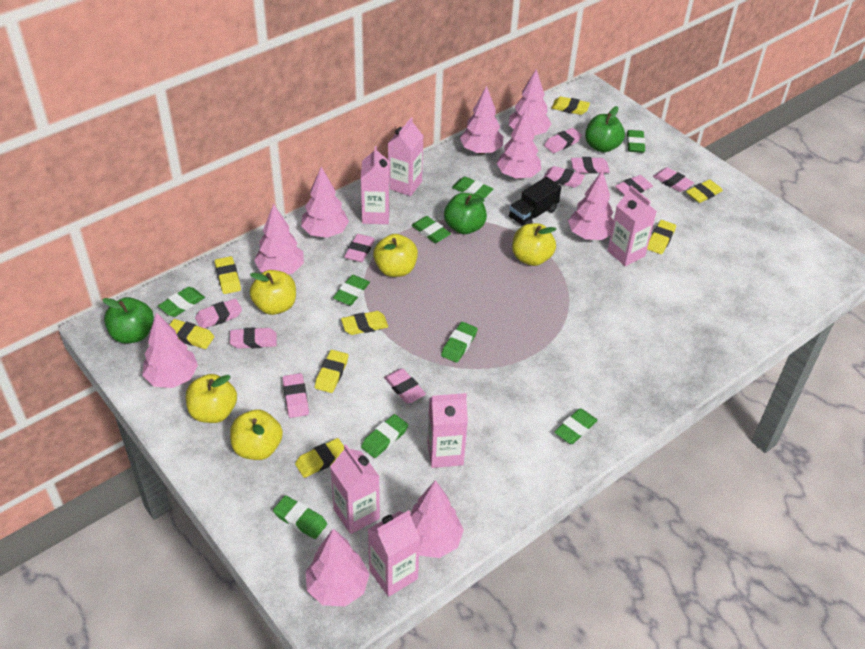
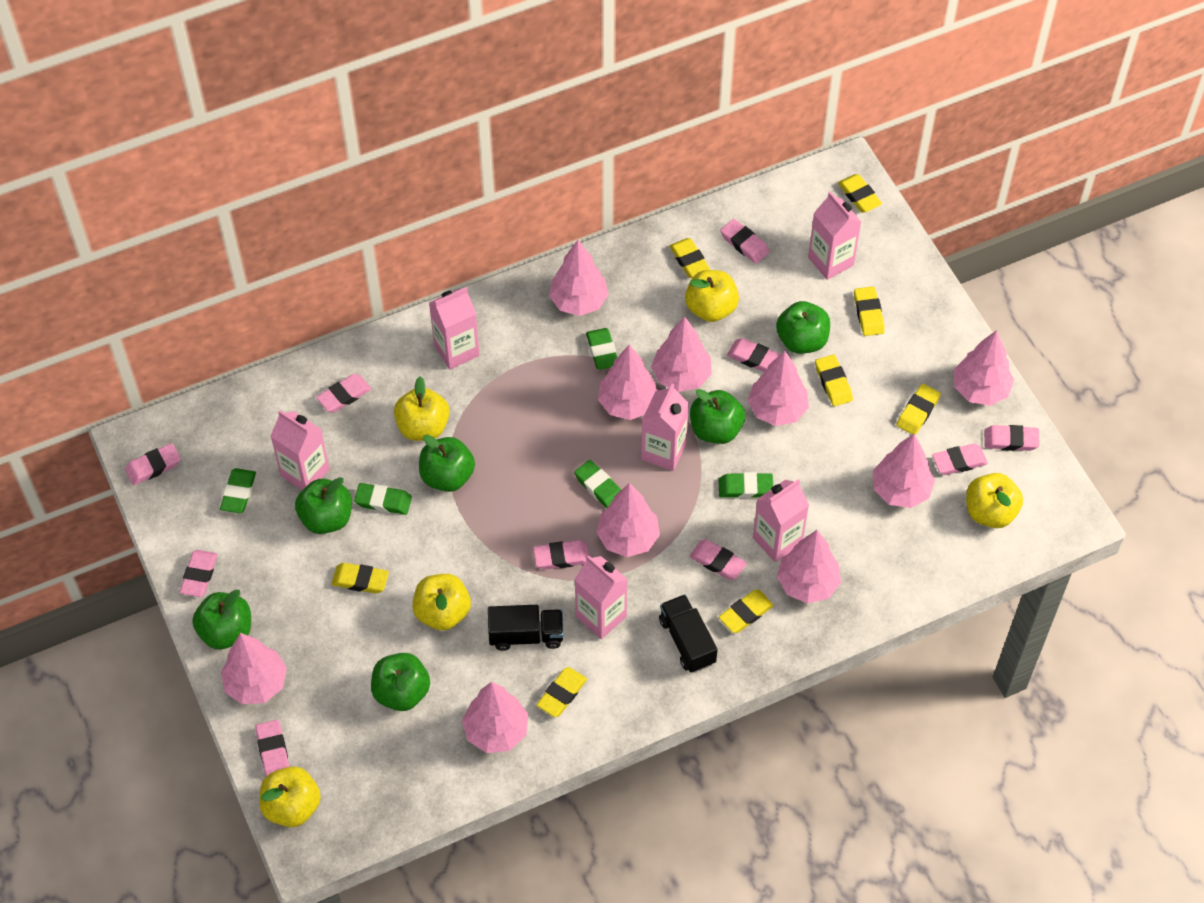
black truck: [509,177,561,226] = 1 -> [488,605,564,651] [659,594,718,673] = 2
green apple: [102,297,154,343] [444,193,487,234] [585,106,625,153] = 3 -> [192,590,251,650] [295,477,352,534] [371,653,430,711] [419,434,475,492] [690,389,745,444] [776,301,830,354] = 6
green eraser: [158,287,205,317] [273,495,327,539] [333,275,370,305] [361,414,408,458] [411,216,451,243] [441,322,478,363] [452,177,493,199] [554,408,598,444] [627,130,645,153] = 9 -> [220,468,256,513] [354,483,412,515] [574,460,621,509] [586,328,617,370] [719,472,773,498] = 5
pink tree: [142,312,198,388] [254,204,304,274] [301,167,349,238] [306,528,370,606] [410,480,464,558] [460,86,503,154] [497,110,541,179] [509,69,551,136] [568,170,614,240] = 9 -> [221,633,287,704] [462,682,528,753] [549,240,609,316] [596,483,660,557] [598,345,658,420] [651,317,712,392] [747,351,809,426] [777,530,841,604] [873,434,935,508] [954,330,1014,406] = 10

